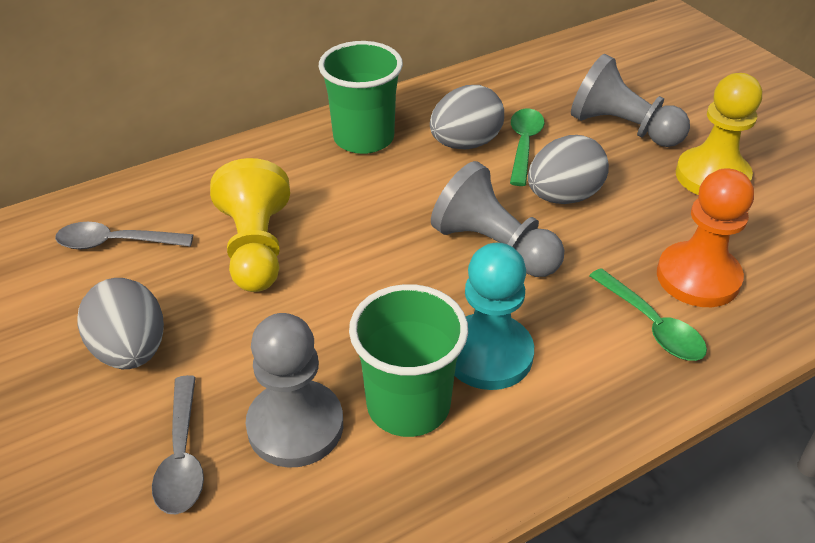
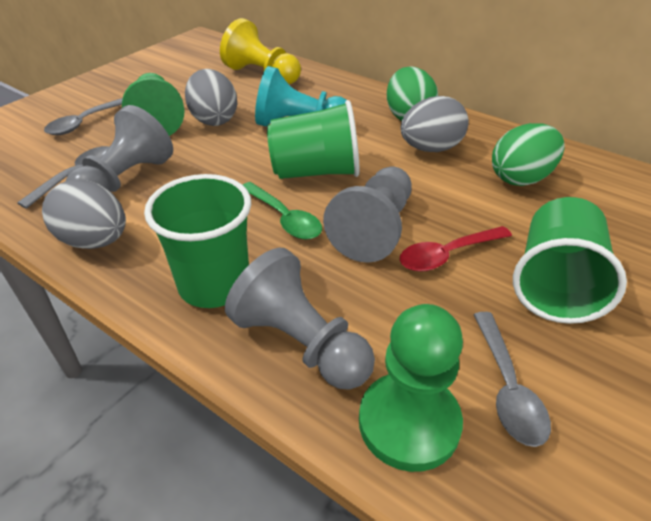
green cup: [319,41,403,154] [349,284,468,437] = 2 -> [144,174,251,308] [267,100,360,179] [513,197,627,324] = 3
green egg: none = 0 -> [387,66,438,121] [492,123,565,186] = 2
green pawn: none = 0 -> [122,73,184,136] [359,304,463,472] = 2
green spoon: [510,109,544,186] [589,268,707,361] = 2 -> [243,182,322,239] = 1
grey spoon: [55,222,193,249] [152,375,204,514] = 2 -> [17,146,109,209] [44,98,123,135] [473,312,551,447] = 3
orange pawn: [657,168,754,307] = 1 -> none = 0
red spoon: none = 0 -> [400,226,512,272] = 1
yellow pawn: [210,158,290,292] [676,73,762,195] = 2 -> [220,18,301,84] = 1

